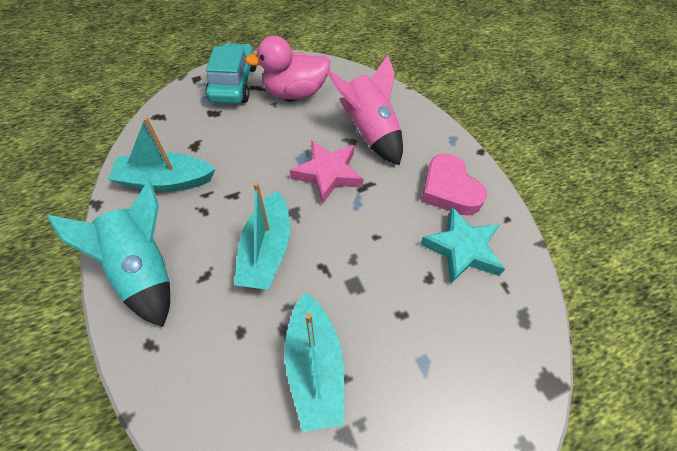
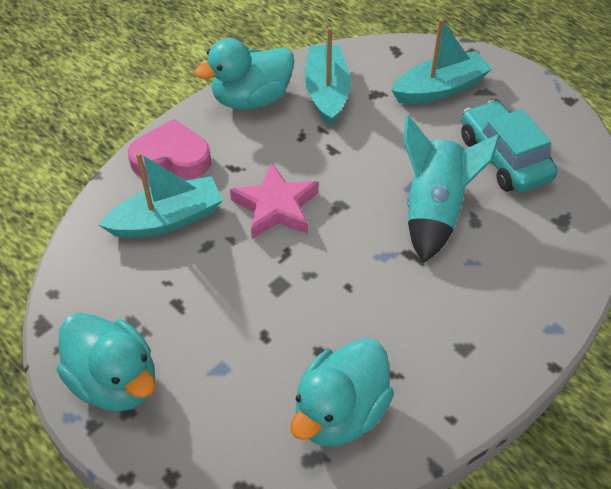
pink duck: [245,36,330,100] = 1 -> none = 0
pink rocket: [327,55,403,165] = 1 -> none = 0
turquoise duck: none = 0 -> [57,313,155,412] [194,38,294,110] [291,338,394,446] = 3
turquoise star: [420,207,505,285] = 1 -> none = 0

